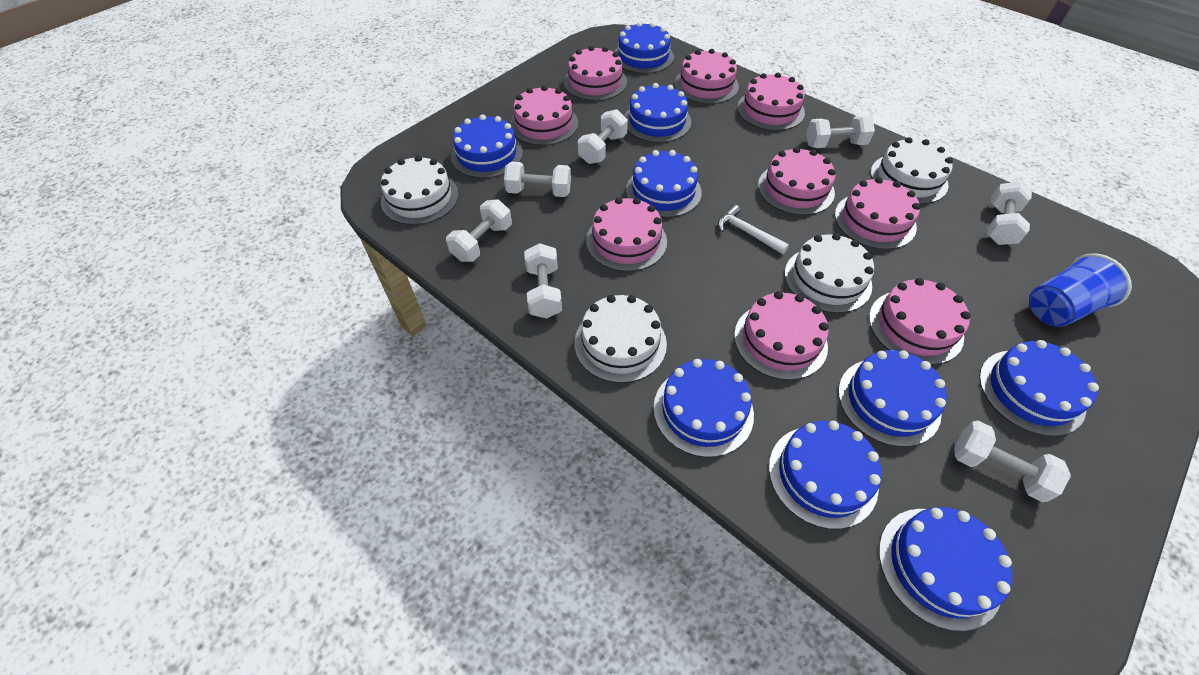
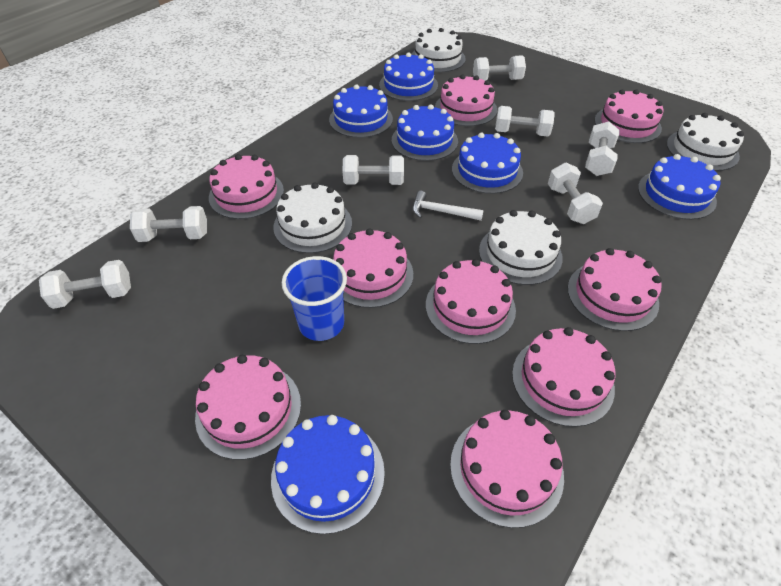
blue cake: [451,114,523,178] [614,22,674,74] [624,83,691,143] [626,150,702,218] [654,359,754,457] [769,421,882,529] [838,350,947,447] [879,507,1012,631] [979,340,1099,436] = 9 -> [271,415,385,534] [329,84,393,138] [379,53,438,101] [392,104,458,161] [452,132,523,194] [638,154,721,220] = 6

